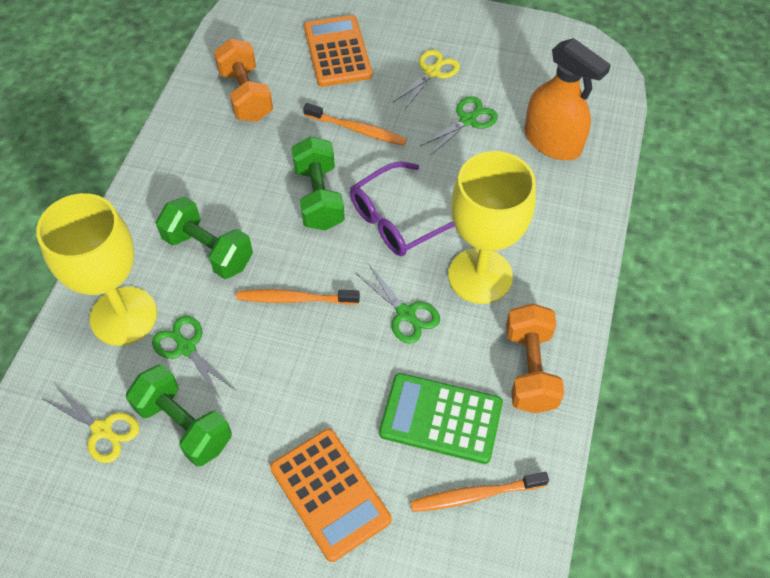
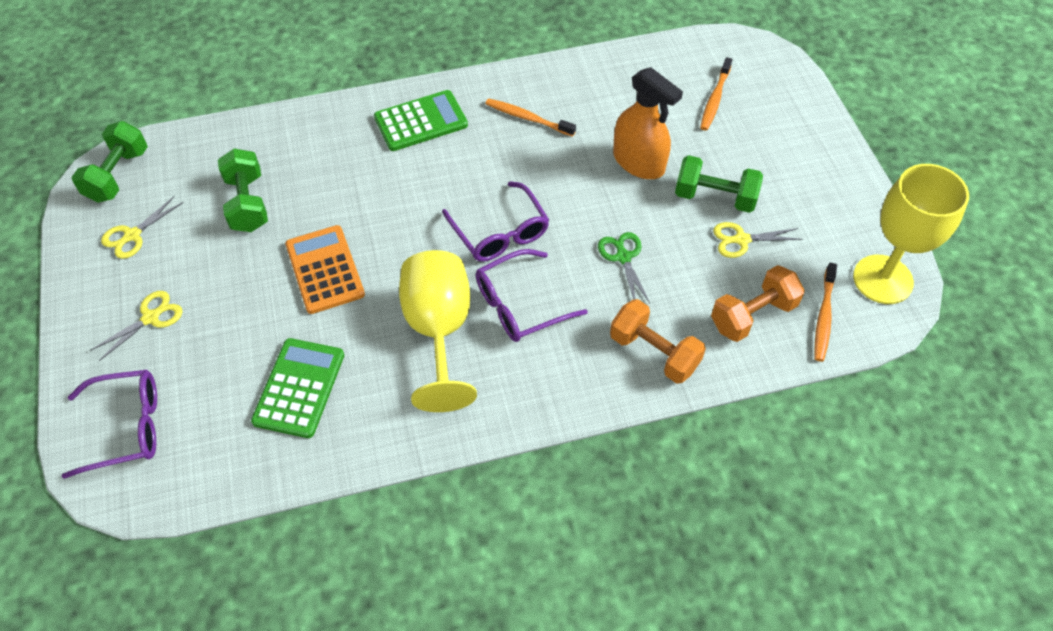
green calculator: [379,373,503,464] = 1 -> [251,338,344,438] [374,90,468,151] = 2
green scissors: [152,316,235,400] [357,265,440,344] [420,96,498,156] = 3 -> [598,232,650,303] = 1
orange calculator: [270,429,392,562] [304,15,372,87] = 2 -> [285,225,365,314] = 1
purple glasses: [350,162,455,256] = 1 -> [62,370,157,479] [442,181,549,262] [476,249,588,342] = 3
yellow scissors: [43,385,139,463] [393,50,460,110] = 2 -> [90,291,183,361] [101,196,184,259] [713,222,803,258] = 3

